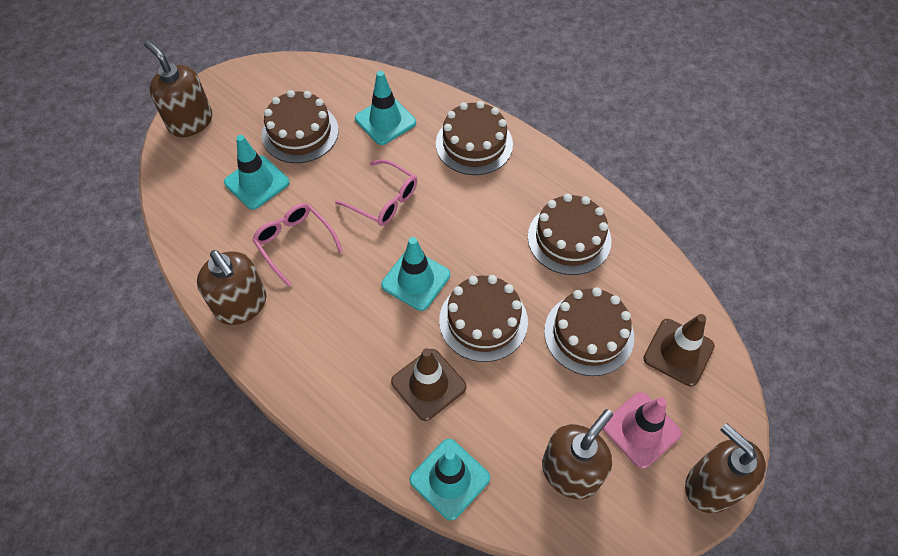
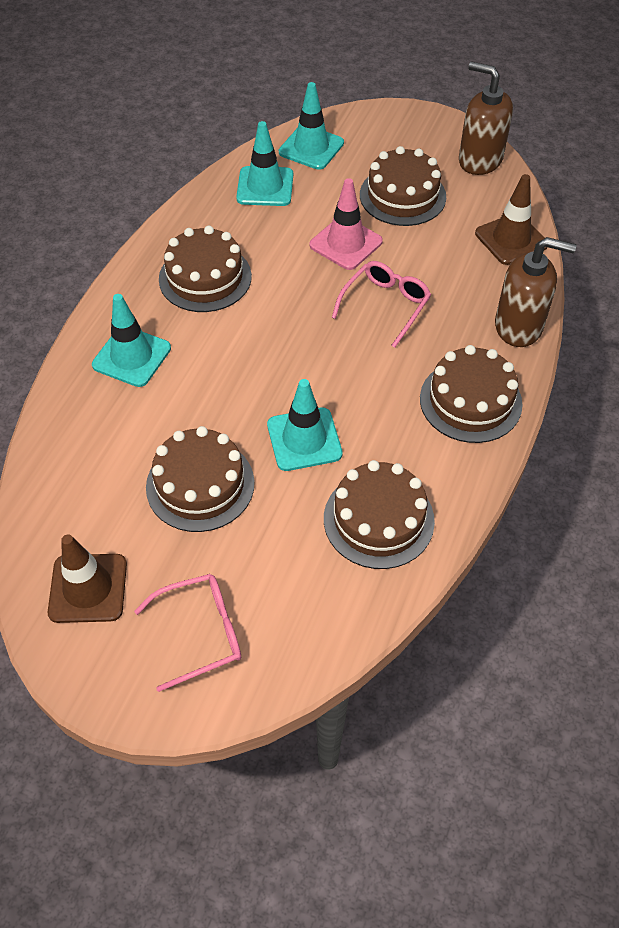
brown soap dispenser: [144,41,212,137] [197,250,266,325] [542,409,613,499] [685,423,766,513] = 4 -> [459,61,513,175] [495,237,577,347] = 2

